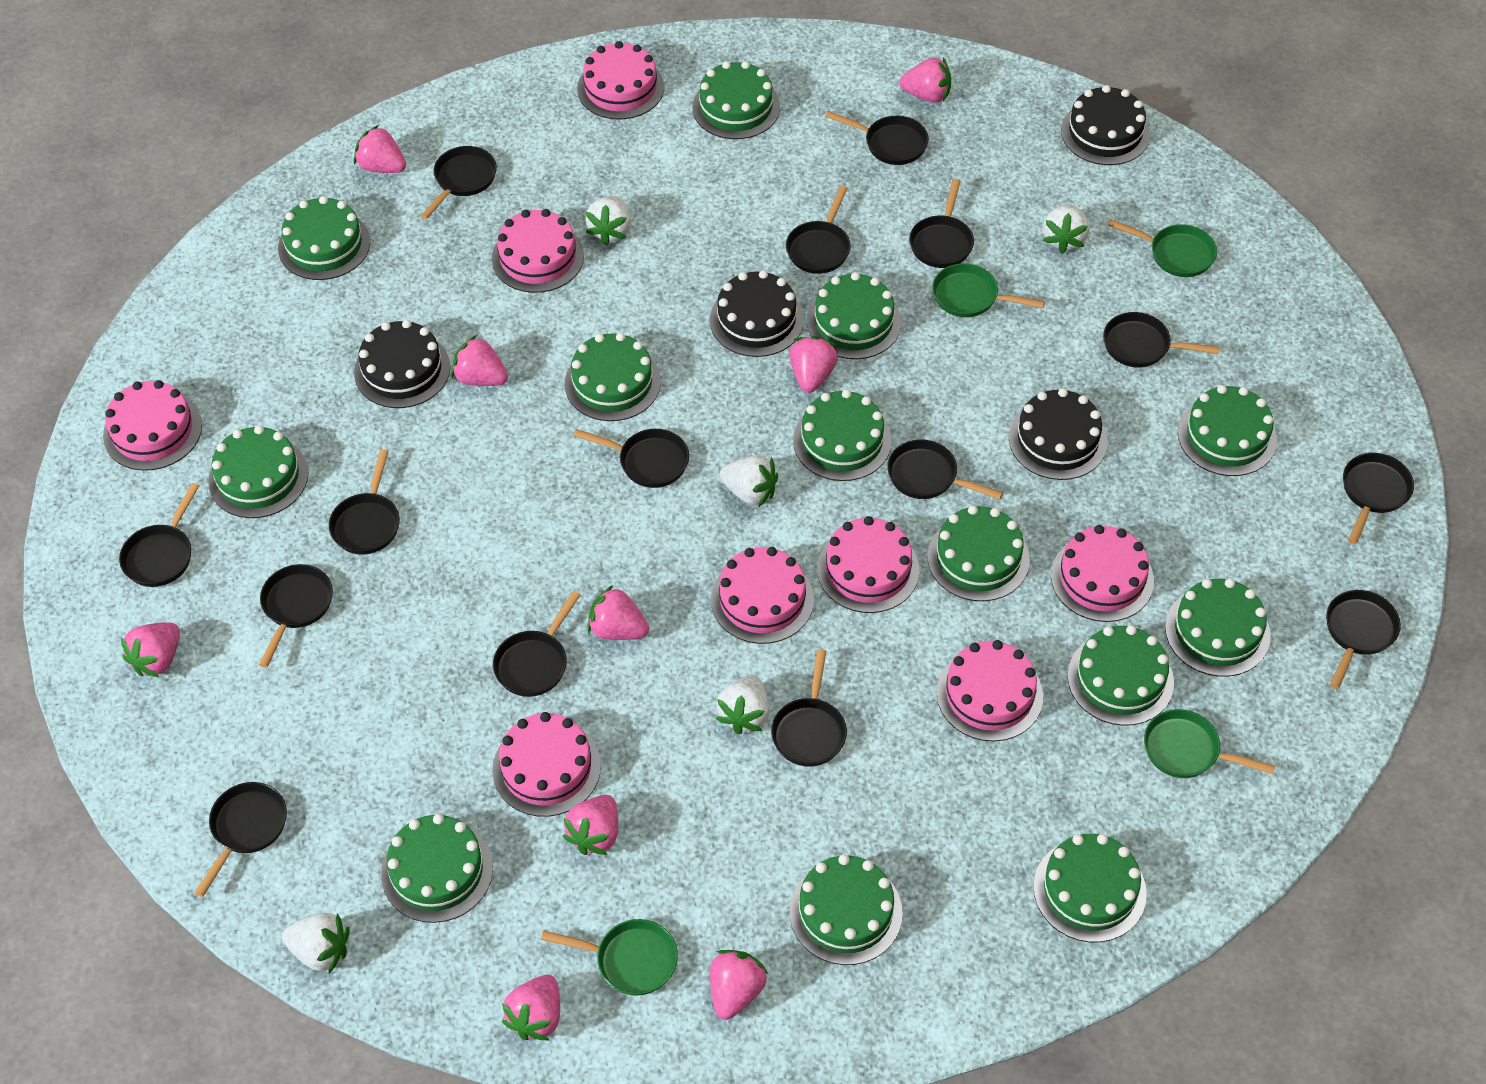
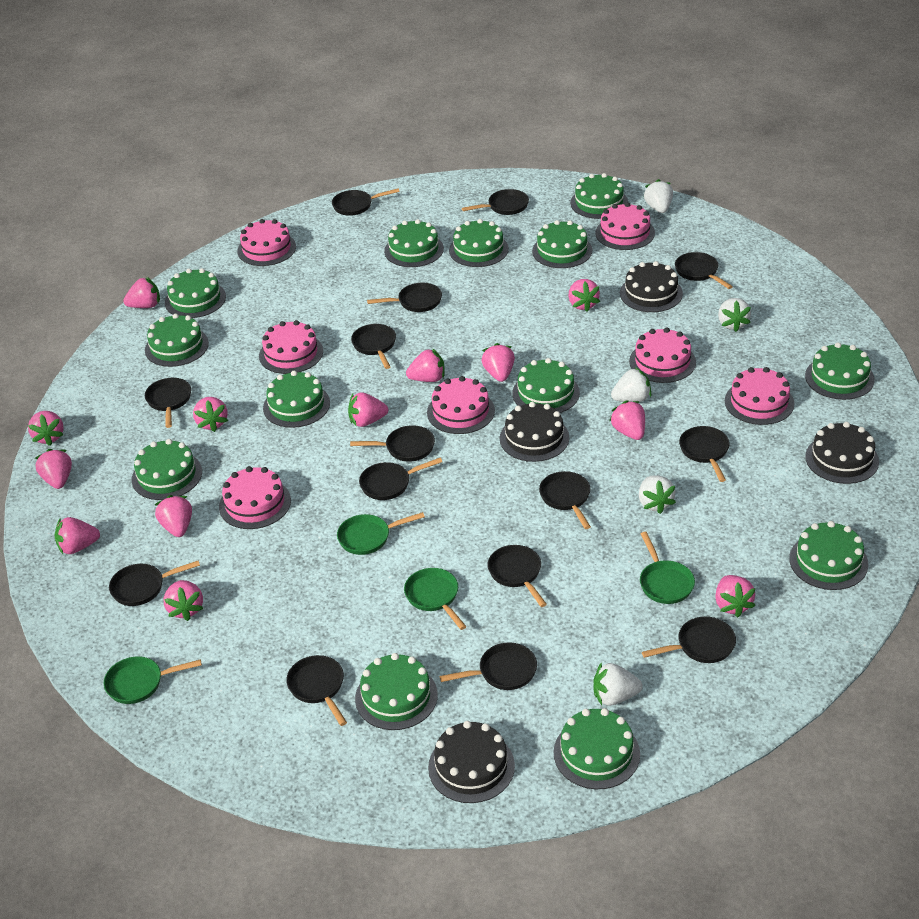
pink cake: [103,380,202,471] [492,209,584,293] [492,712,601,817] [577,41,664,119] [711,547,814,644] [817,516,919,613] [937,640,1043,741] [1051,525,1154,622] = 8 -> [219,466,291,529] [237,219,296,266] [259,320,323,374] [427,376,495,434] [595,202,655,250] [629,327,696,383] [725,367,794,425] = 7
pink strawberry: [121,622,180,677] [354,125,406,173] [451,335,508,386] [502,975,560,1040] [562,795,618,855] [588,585,649,640] [710,950,768,1020] [789,336,838,393] [900,58,951,103] = 9 -> [28,411,64,446] [35,449,72,489] [55,517,100,554] [123,277,160,308] [155,495,192,537] [163,580,204,621] [193,397,228,432] [348,392,388,427] [406,348,445,382] [482,343,515,382] [569,279,600,312] [609,400,645,440] [715,575,756,617] = 13

